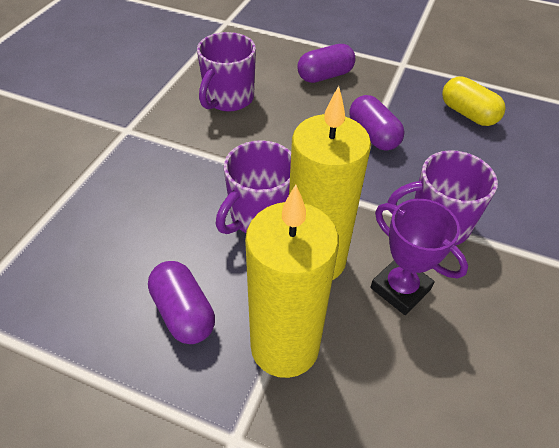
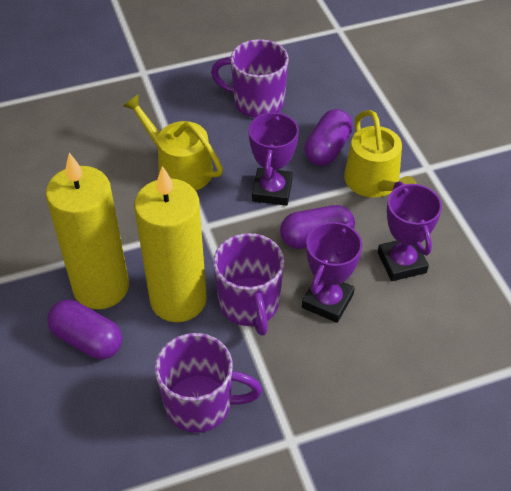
purple trophy: [371,199,468,315] = 1 -> [249,111,299,206] [302,221,362,323] [378,181,442,281] = 3
yellow capsule: [442,77,506,126] = 1 -> none = 0
yellow watering can: none = 0 -> [123,95,223,191] [344,110,417,198] = 2

